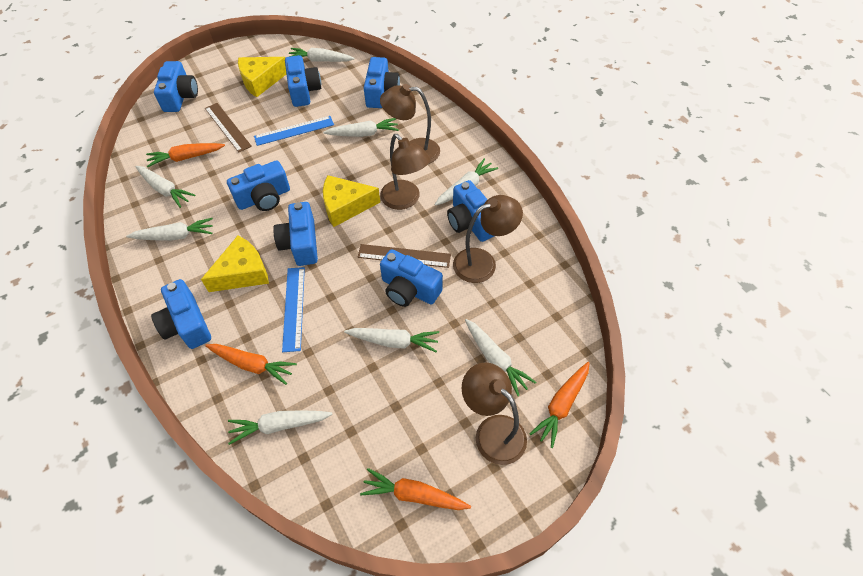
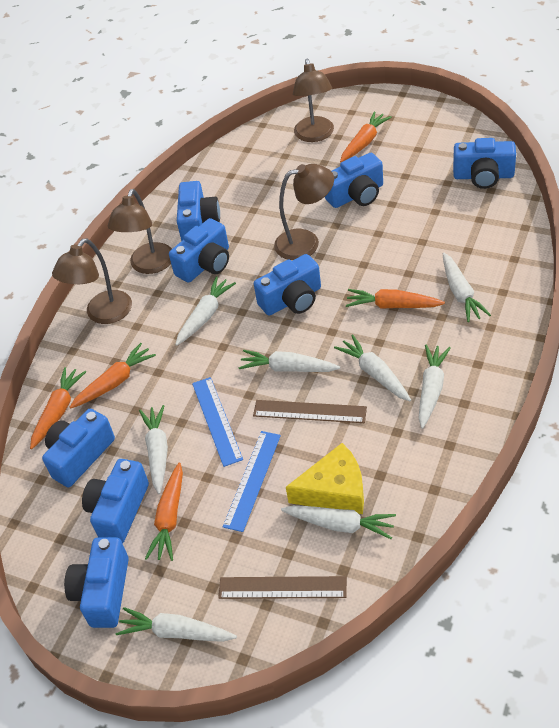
orange carrot: [146,143,225,167] [205,344,297,385] [360,468,471,510] [530,362,590,448] = 4 -> [30,367,86,449] [70,343,156,408] [145,463,183,561] [340,111,392,162] [346,289,445,309] = 5
yellow cheese: [201,236,269,292] [238,57,286,97] [323,175,380,227] = 3 -> [286,443,364,514] = 1

